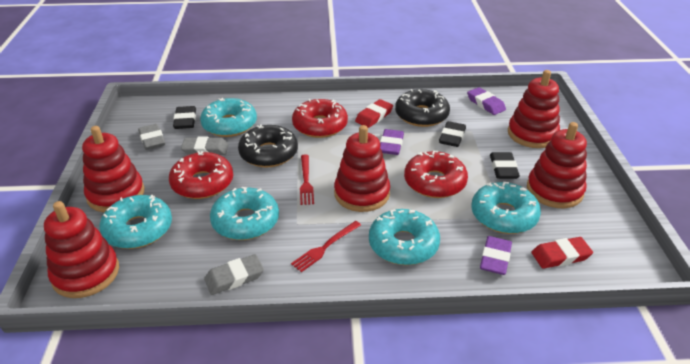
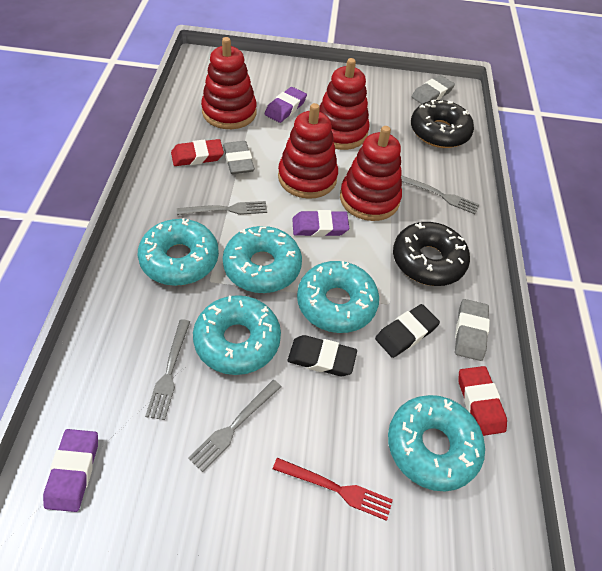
black eraser: [173,106,196,129] [439,121,466,147] [490,152,520,179] = 3 -> [287,335,357,376] [375,304,440,358] = 2
grey fork: none = 0 -> [145,319,190,420] [177,201,267,215] [188,380,281,472] [401,175,480,214] = 4
red donut: [169,151,233,199] [292,99,348,138] [404,151,468,198] = 3 -> none = 0
red fork: [291,221,361,272] [300,155,314,205] = 2 -> [273,458,393,521] = 1
red stacking toy: [44,201,119,298] [82,126,144,212] [334,125,390,212] [508,70,560,148] [527,122,587,208] = 5 -> [201,37,257,129] [278,103,338,199] [319,58,370,150] [340,126,402,221] = 4

